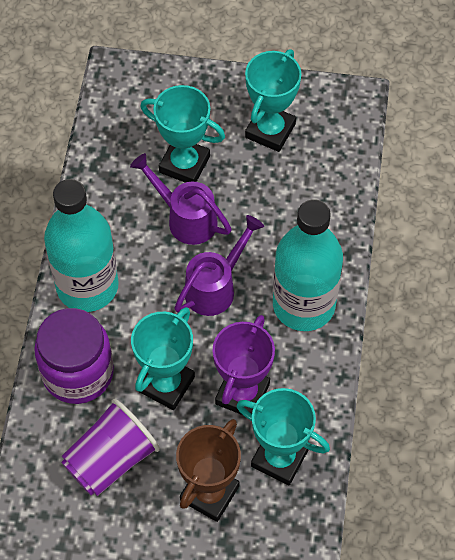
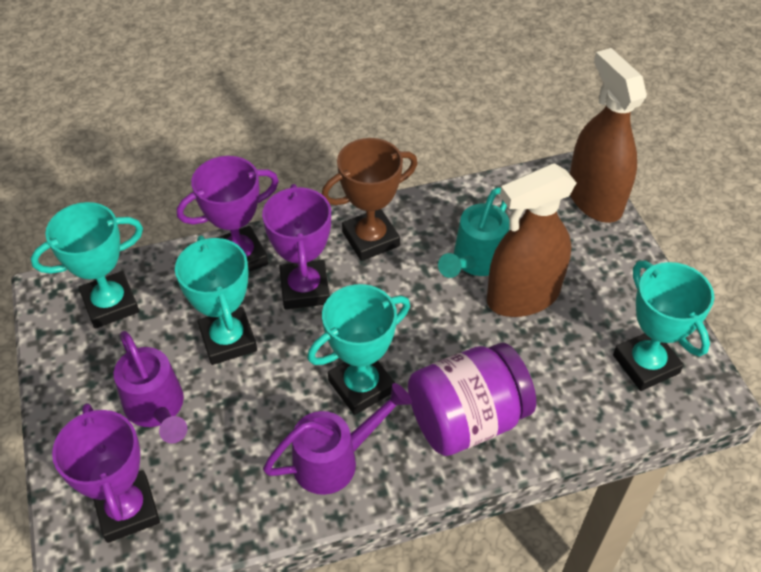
brown spray bottle: none = 0 -> [487,163,576,317] [570,48,647,223] = 2
purple cup: [61,399,160,496] = 1 -> none = 0
purple trophy: [213,315,275,415] = 1 -> [52,403,160,543] [177,156,279,272] [262,184,331,309] = 3
turquoise bottle: [44,179,119,312] [273,199,343,331] = 2 -> none = 0
turquoise watering can: none = 0 -> [438,187,509,278] = 1

